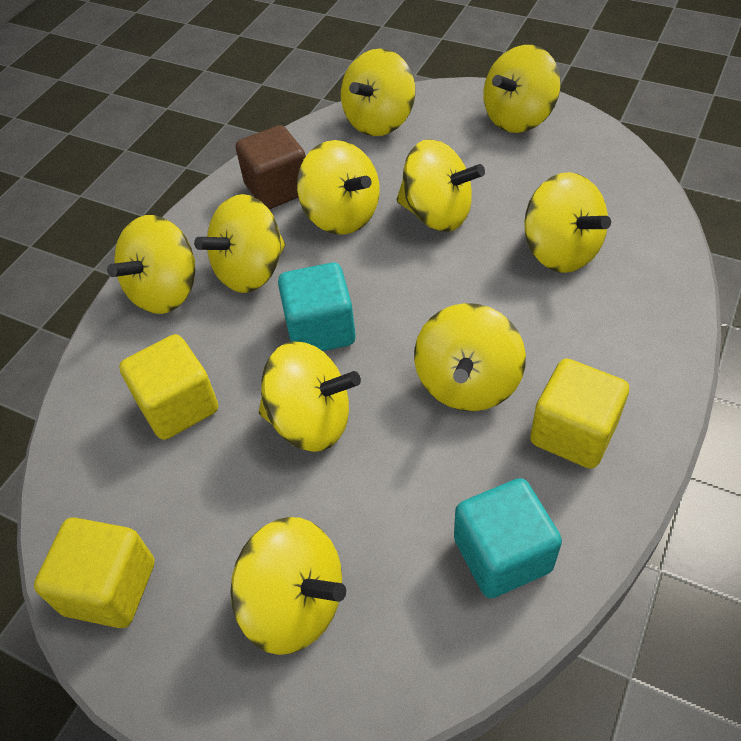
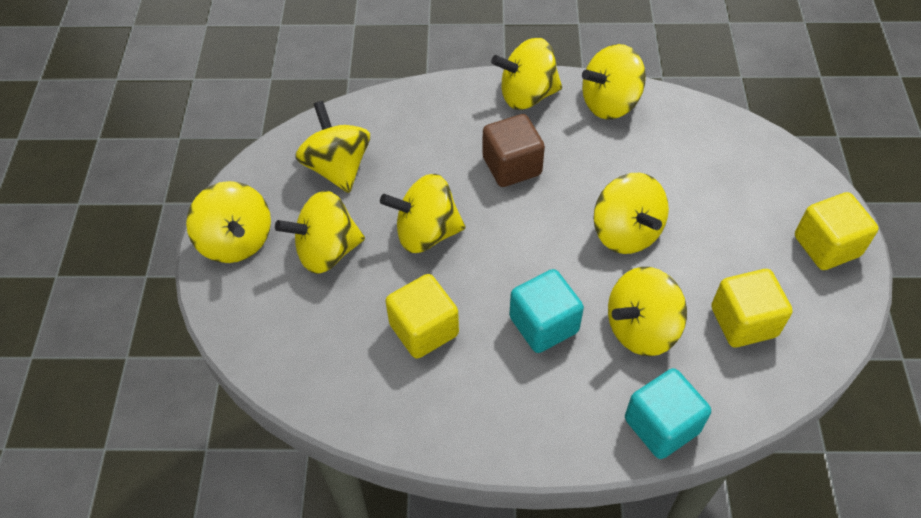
yellow spinning top: [107,215,195,314] [194,194,285,293] [230,517,346,655] [259,341,361,452] [297,140,380,235] [341,48,415,136] [397,139,485,232] [414,303,526,411] [483,45,560,133] [524,172,611,273] = 10 -> [186,181,271,263] [275,190,365,274] [295,101,370,193] [380,174,465,253] [491,38,562,110] [582,44,646,120] [593,173,669,254] [608,267,687,356] = 8

